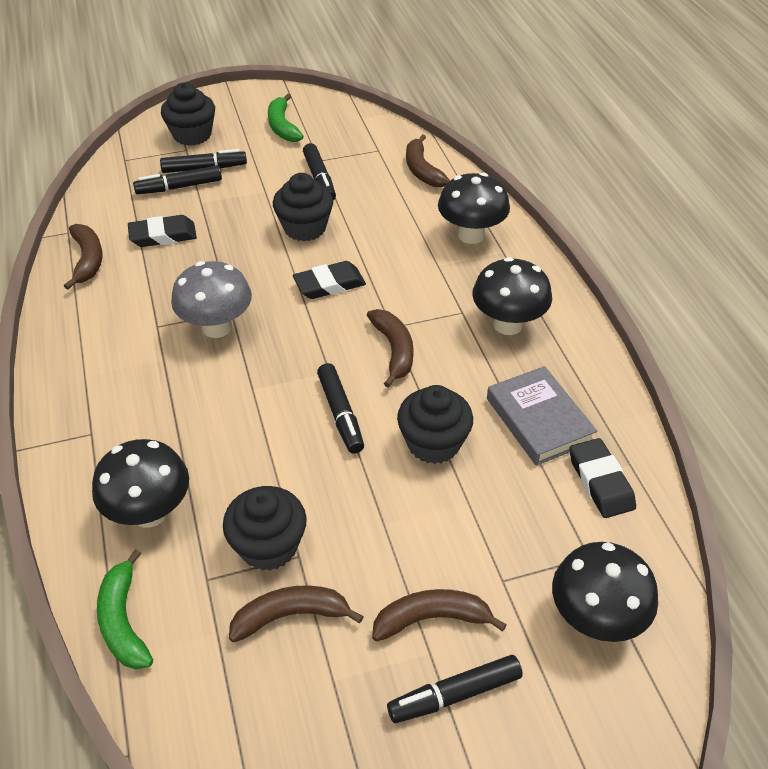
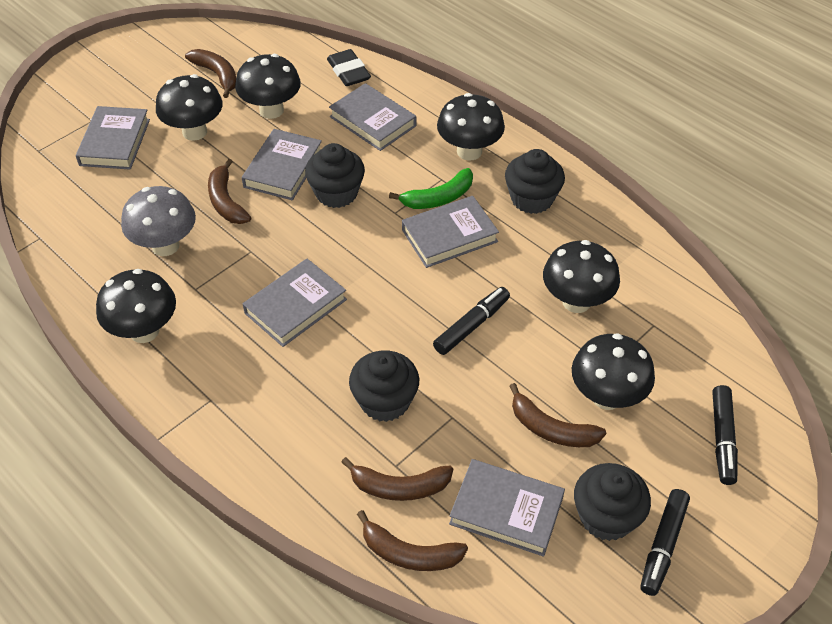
black eraser: [128,215,197,247] [293,261,366,299] [569,438,636,518] = 3 -> [327,49,371,86] = 1
black marker: [133,165,222,194] [160,149,247,173] [303,143,336,201] [317,363,364,454] [387,655,523,723] = 5 -> [433,287,510,355] [640,489,690,596] [712,385,738,485] = 3
black mushroom: [92,439,189,527] [438,173,510,244] [472,257,552,335] [552,542,658,642] = 4 -> [96,269,176,343] [156,74,223,141] [235,54,301,119] [437,93,505,161] [543,240,620,313] [572,333,655,410] = 6
green banana: [97,549,153,669] [268,94,304,142] = 2 -> [389,168,473,209] = 1
grey book: [487,366,597,466] = 1 -> [76,106,150,169] [242,129,322,200] [243,259,347,347] [329,83,416,151] [402,196,499,268] [449,459,565,557] = 6

